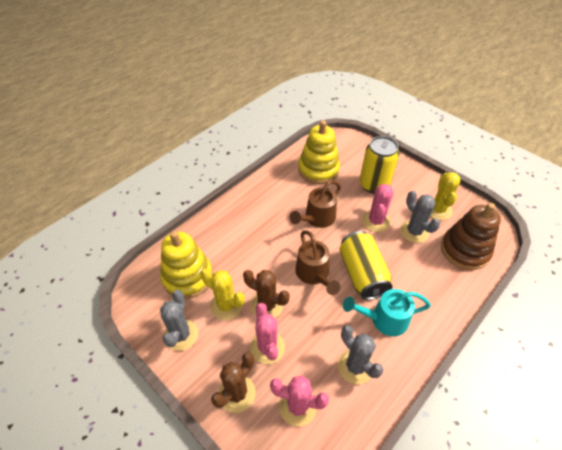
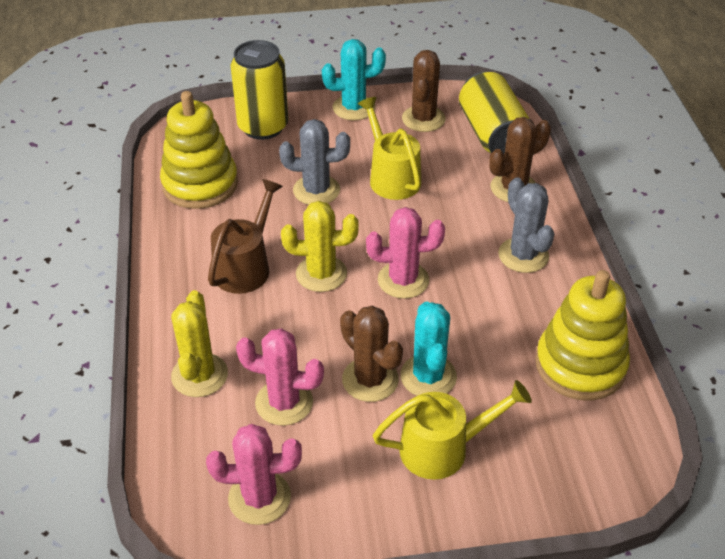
brown cactus: [211,352,256,413] [243,270,290,318] = 2 -> [340,306,403,402] [402,50,445,132] [489,117,551,202] = 3
brown stacking toy: [441,203,501,270] = 1 -> none = 0
brown watering can: [289,180,341,228] [295,230,340,295] = 2 -> [208,179,283,294] = 1
grey cactus: [160,290,198,351] [338,325,383,384] [400,191,440,243] = 3 -> [279,119,350,205] [498,177,554,273] = 2
turquoise cactus: none = 0 -> [322,39,386,120] [400,302,457,396] = 2
turquoise watering can: [343,289,431,336] = 1 -> none = 0
yellow watering can: none = 0 -> [358,97,421,200] [373,380,532,480] = 2

